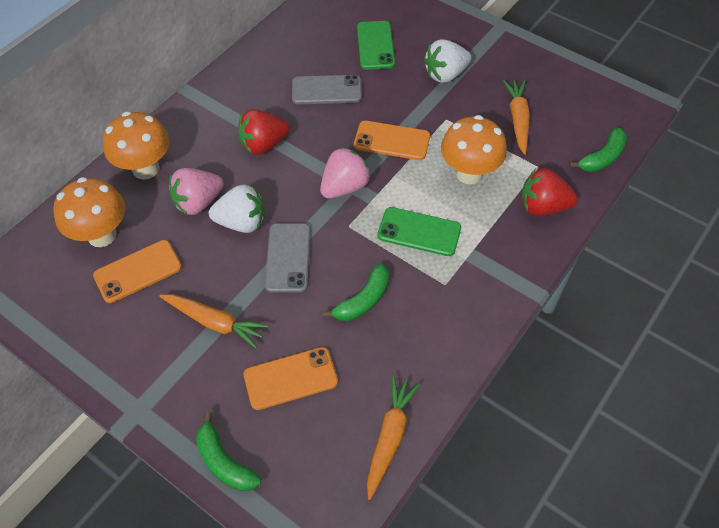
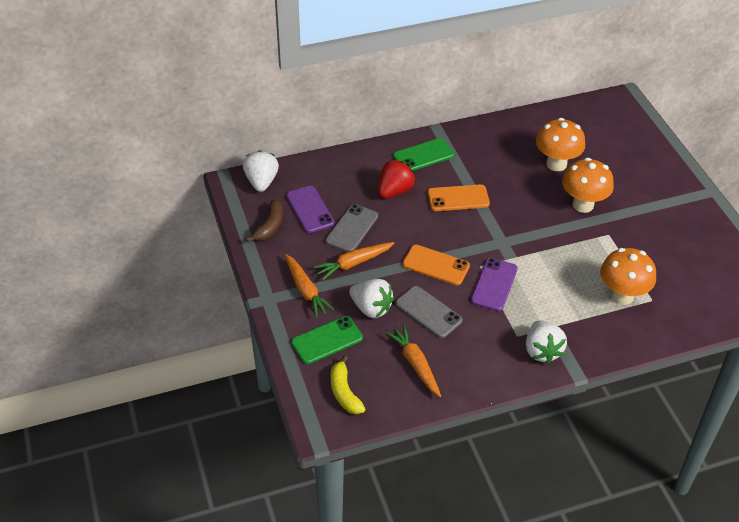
brown banana: none = 0 -> [246,200,283,243] = 1
green banana: [196,412,261,491] [322,263,389,321] [569,127,627,172] = 3 -> none = 0
orange phone: [93,240,182,303] [244,347,338,410] [354,121,430,160] = 3 -> [402,245,470,285] [427,184,490,211] = 2
pink strawberry: [169,168,224,215] [320,147,371,199] = 2 -> none = 0
purple phone: none = 0 -> [286,186,334,233] [471,258,518,311] = 2
red strawberry: [238,109,290,155] [521,168,578,216] = 2 -> [378,160,416,199] = 1
white strawberry: [209,184,264,233] [424,39,471,83] = 2 -> [243,150,279,192] [349,279,394,318] [526,321,567,364] = 3
yellow banana: none = 0 -> [331,355,365,414] = 1

